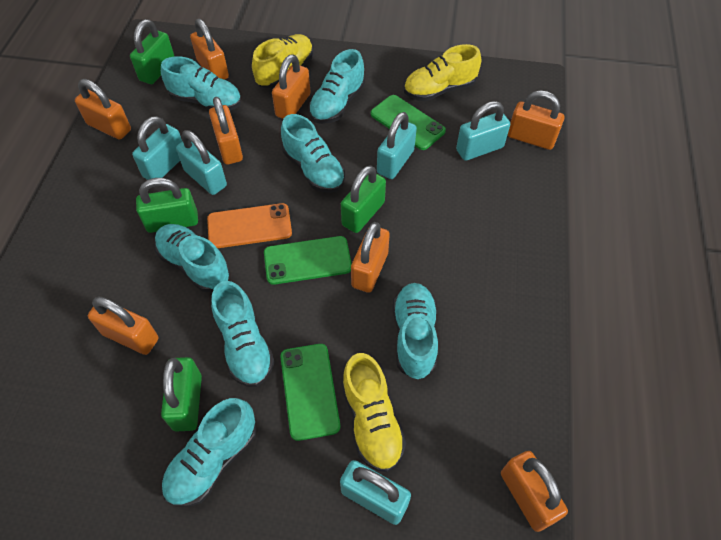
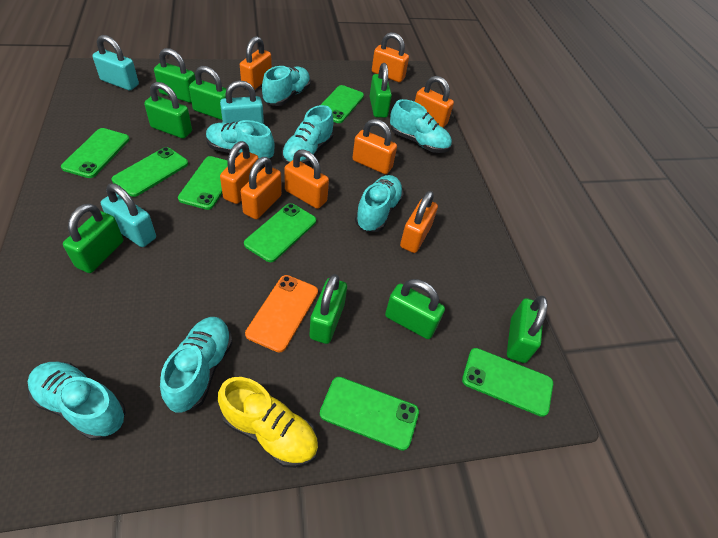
green padlock: [130,19,174,84] [136,178,198,233] [161,357,202,431] [341,165,386,233] = 4 -> [63,203,123,273] [144,82,192,139] [154,48,196,103] [189,66,227,120] [309,274,347,344] [370,63,392,118] [385,279,445,339] [507,296,548,363] = 8
green phone: [264,236,352,285] [280,344,340,441] [371,95,446,150] = 3 -> [61,128,130,178] [112,147,188,197] [178,156,228,210] [244,203,316,262] [320,377,419,451] [321,85,364,123] [462,348,553,417] = 7
turquoise padlock: [132,116,182,180] [176,130,227,195] [340,460,411,525] [377,112,417,179] [456,101,510,161] = 5 -> [92,35,139,90] [101,183,156,247] [220,80,264,124] = 3
yellow shoe: [252,34,313,88] [342,353,406,472] [404,44,481,101] = 3 -> [218,377,318,468] = 1

